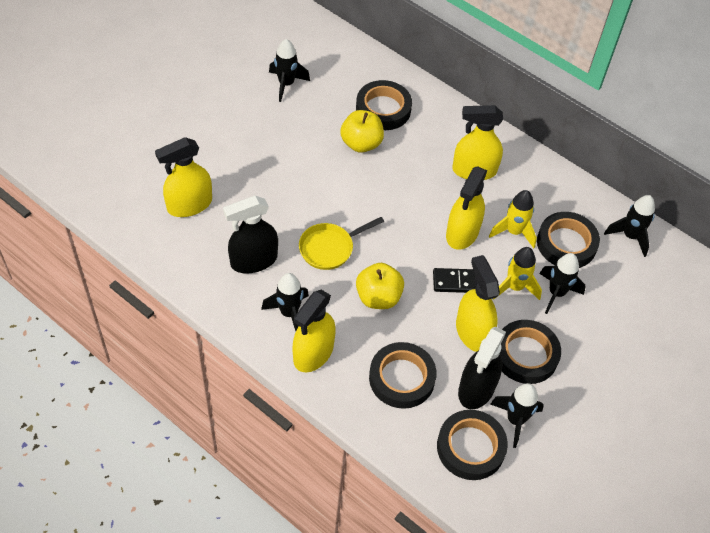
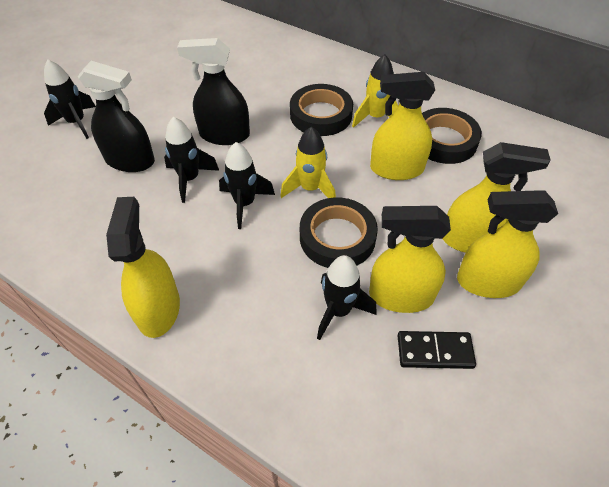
black rocket: [261,273,309,331] [269,39,310,102] [490,383,544,448] [539,253,586,314] [604,195,655,257] = 5 -> [44,60,96,139] [164,117,219,203] [219,142,275,229] [317,255,377,340] = 4
black tape: [356,80,412,130] [369,342,437,409] [437,410,508,480] [500,320,561,384] [537,212,600,268] = 5 -> [290,84,353,136] [300,197,378,268] [422,108,482,164] = 3
yellow apple: [340,110,384,153] [356,263,404,309] = 2 -> none = 0
yellow pan: [299,217,384,270] = 1 -> none = 0

